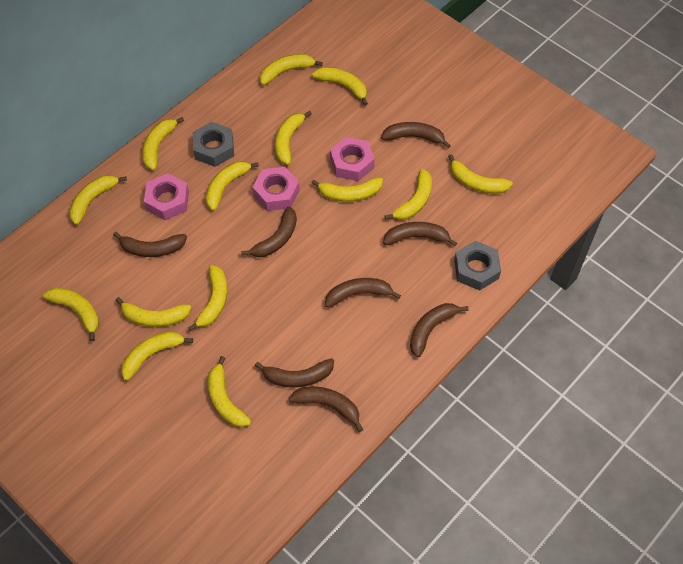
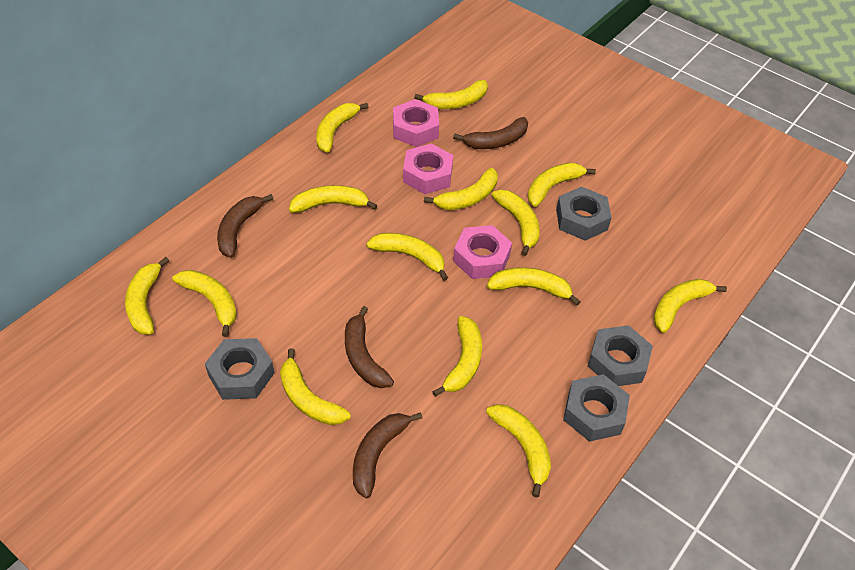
brown banana: [113,232,187,257] [241,207,297,257] [255,358,334,388] [289,386,363,432] [325,278,401,308] [381,122,451,148] [383,222,457,246] [410,303,469,357] = 8 -> [217,194,273,258] [345,306,394,388] [353,412,422,498] [453,117,528,149] = 4
grey nut: [193,122,234,167] [454,241,501,291] = 2 -> [205,338,274,400] [556,186,612,241] [563,374,630,442] [588,325,653,386] = 4

